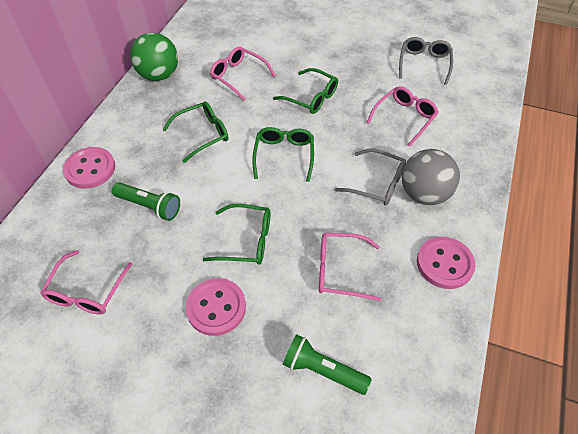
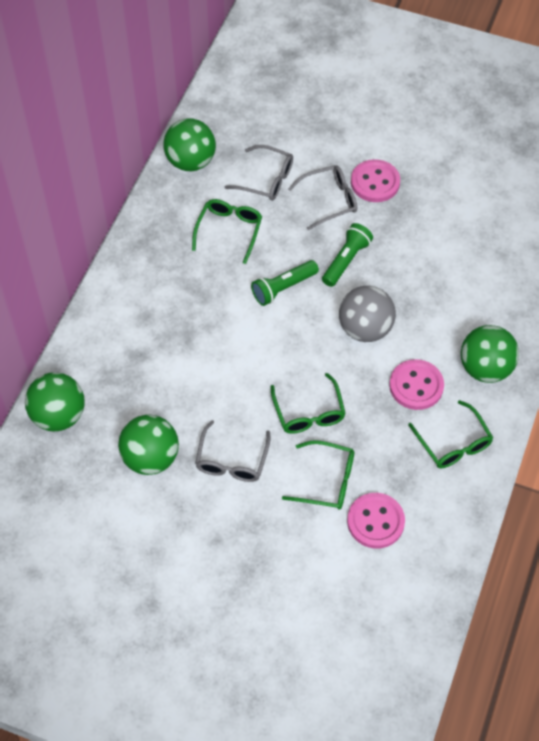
green ball: [130,33,178,81] = 1 -> [25,372,85,431] [118,415,179,475] [163,118,216,171] [461,325,519,383] = 4
grey glasses: [335,149,406,206] [399,37,453,85] = 2 -> [195,420,271,482] [225,145,293,201] [288,165,357,230] = 3
pink glasses: [40,250,132,315] [210,46,276,101] [319,233,381,301] [367,86,439,147] = 4 -> none = 0

